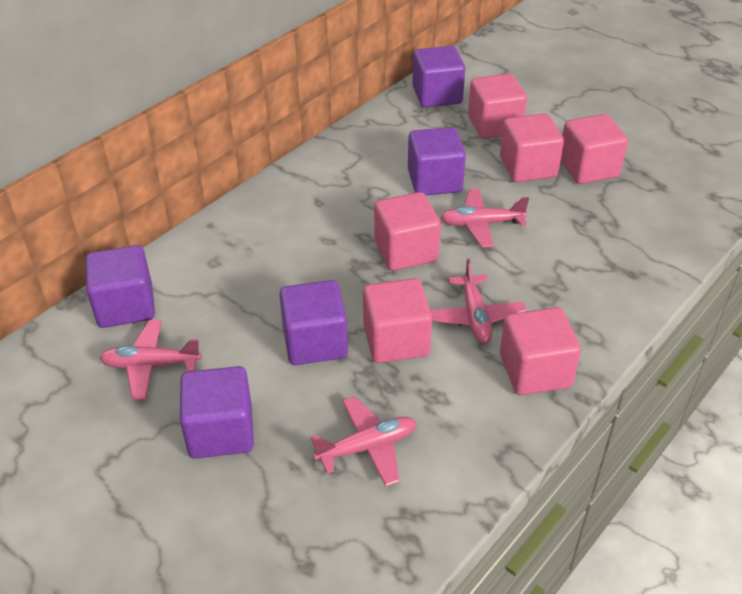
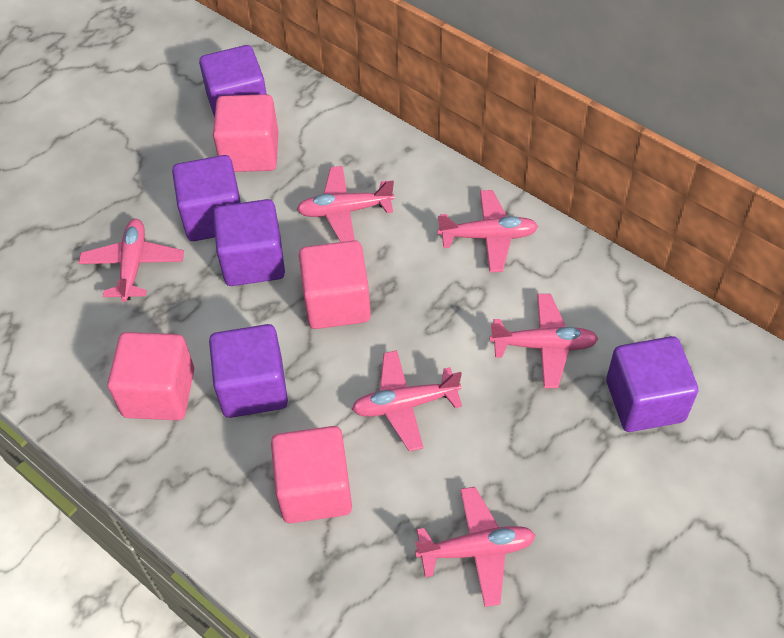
pink cube: [363,278,432,363] [374,192,441,271] [468,74,527,139] [500,113,564,182] [500,307,581,395] [561,114,628,184] = 6 -> [108,332,194,420] [213,94,279,172] [271,426,352,523] [299,240,371,329] = 4
pink plane: [100,320,202,400] [311,396,416,487] [430,259,527,344] [441,189,529,248] = 4 -> [79,219,184,302] [297,166,395,242] [352,350,462,452] [415,487,536,607] [437,190,538,272] [490,294,598,388] = 6

